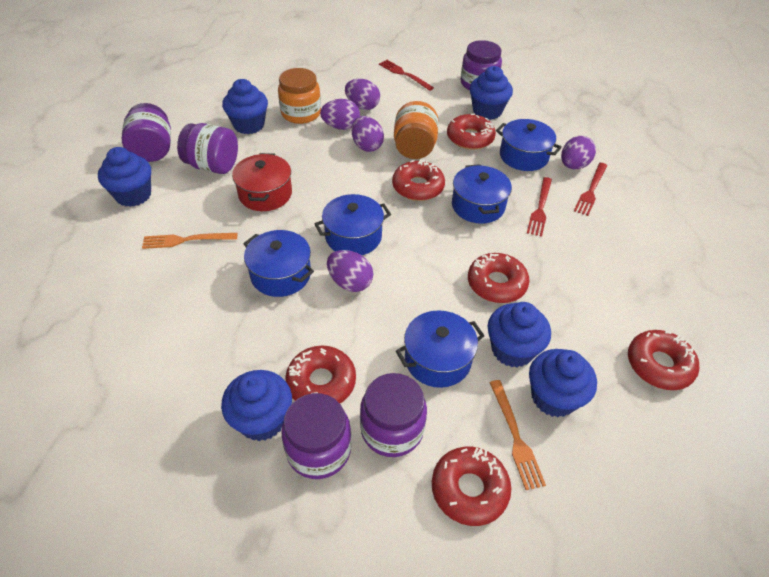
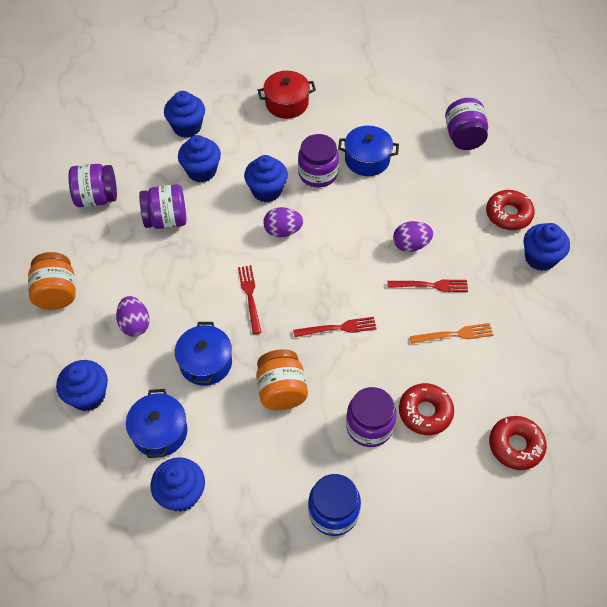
blue jar: none = 0 -> [308,474,361,536] = 1
blue pot: [243,230,314,297] [314,194,391,255] [396,311,484,388] [452,164,512,224] [496,119,562,171] = 5 -> [126,389,187,458] [175,322,232,386] [338,126,399,176] = 3
orange fork: [142,233,237,249] [489,380,546,490] = 2 -> [410,323,493,344] = 1
purple egg: [320,99,360,130] [327,250,373,292] [345,79,380,110] [352,116,384,152] [561,136,596,169] = 5 -> [116,296,150,337] [263,207,303,237] [393,221,433,252] = 3
red donut: [285,345,356,403] [392,159,445,201] [432,447,511,526] [447,114,496,150] [468,253,530,303] [628,330,699,390] = 6 -> [399,383,454,435] [486,190,535,230] [489,416,547,470] = 3

